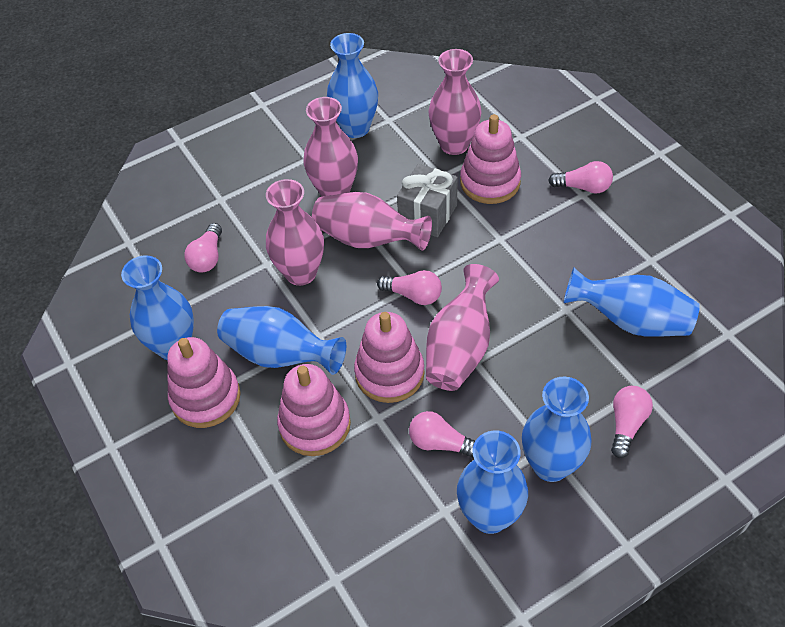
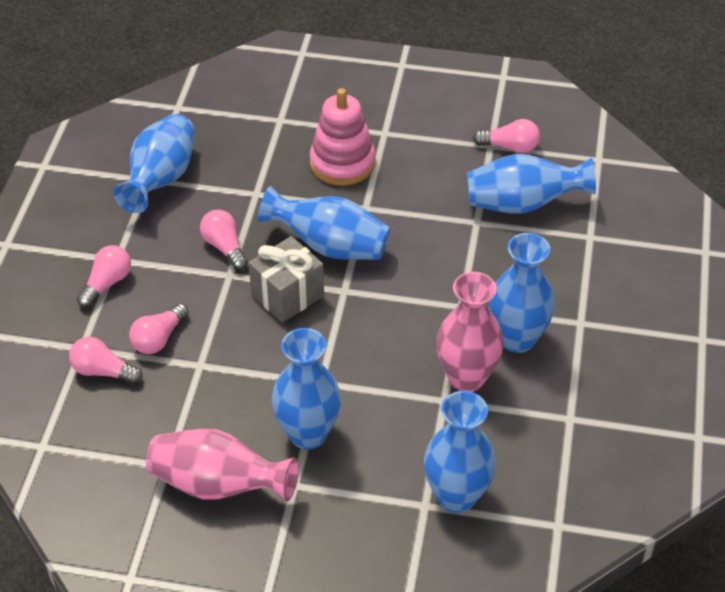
pink stacking toy: [167,337,241,428] [277,364,351,456] [354,312,425,403] [460,114,521,204] = 4 -> [310,88,375,186] = 1
pink vase: [266,179,324,286] [303,97,358,197] [312,192,432,251] [426,264,499,391] [429,49,482,155] = 5 -> [146,428,299,501] [436,272,504,392] = 2

